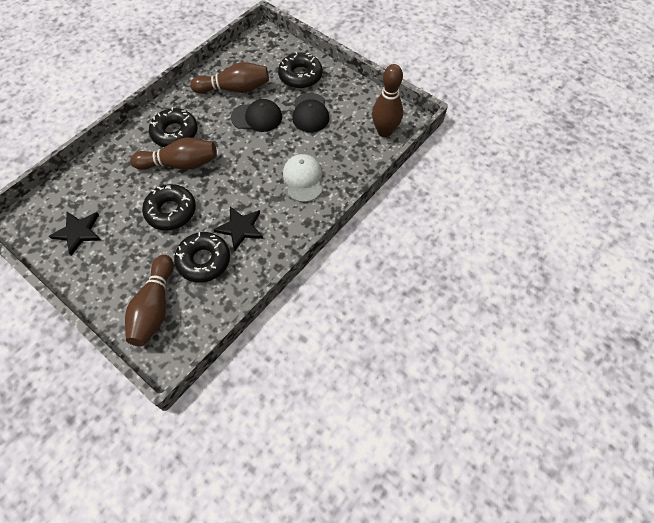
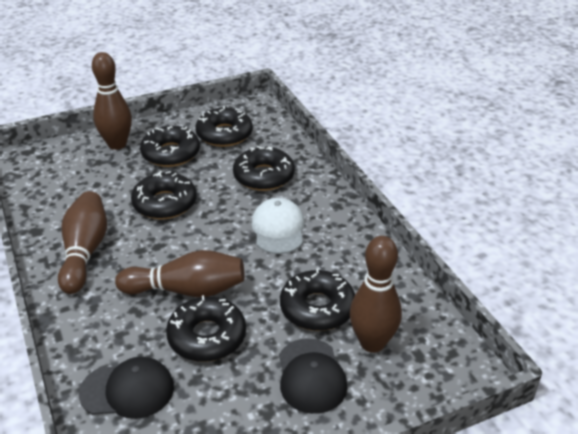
black donut: [142,184,196,231] [149,107,198,147] [174,232,230,283] [278,52,322,89] = 4 -> [131,171,197,219] [140,126,200,167] [166,295,246,362] [195,106,253,147] [233,146,295,191] [280,268,355,331] = 6
black star: [49,212,101,256] [213,207,264,251] = 2 -> none = 0

